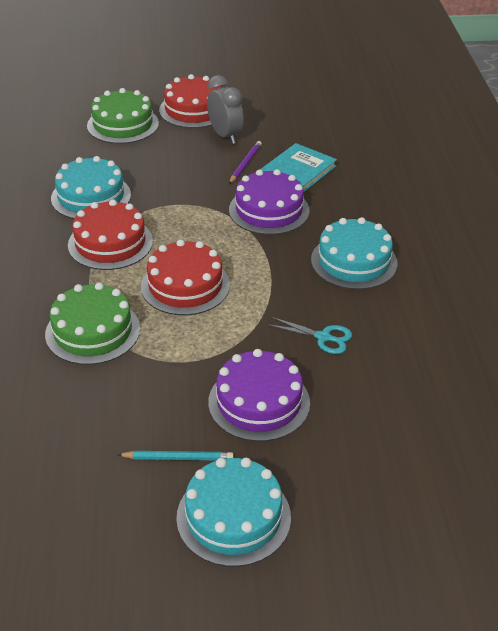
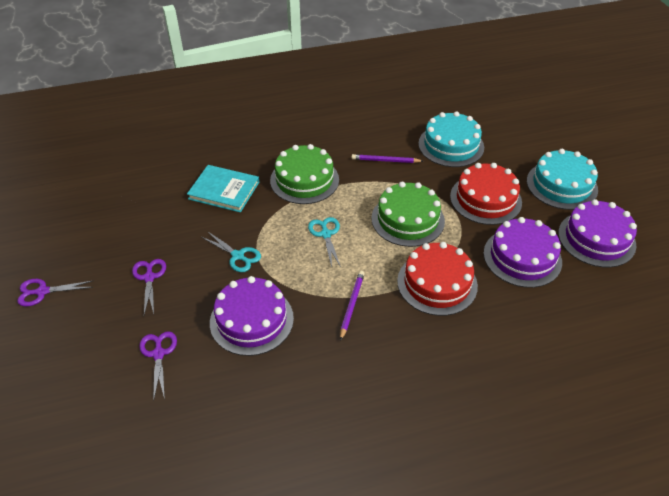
grey clock: [207,75,244,144] = 1 -> none = 0
purple cake: [208,349,310,442] [229,169,309,235] = 2 -> [210,276,294,356] [484,217,562,288] [558,199,637,268] = 3
purple pencil: [229,141,262,184] = 1 -> [340,271,365,341] [352,154,423,163] = 2
purple scissors: none = 0 -> [17,279,94,307] [132,259,166,315] [139,331,177,401] = 3
red cake: [68,199,153,270] [141,239,230,315] [159,74,221,128] = 3 -> [397,242,478,316] [450,163,522,225] = 2
turquoise cake: [51,156,131,219] [176,458,291,567] [311,217,398,290] = 3 -> [418,111,484,167] [527,149,598,210] = 2
turquoise pencil: [117,451,234,461] = 1 -> none = 0
turquoise scissors: [267,317,352,354] = 1 -> [202,231,261,272] [308,217,341,267] = 2

